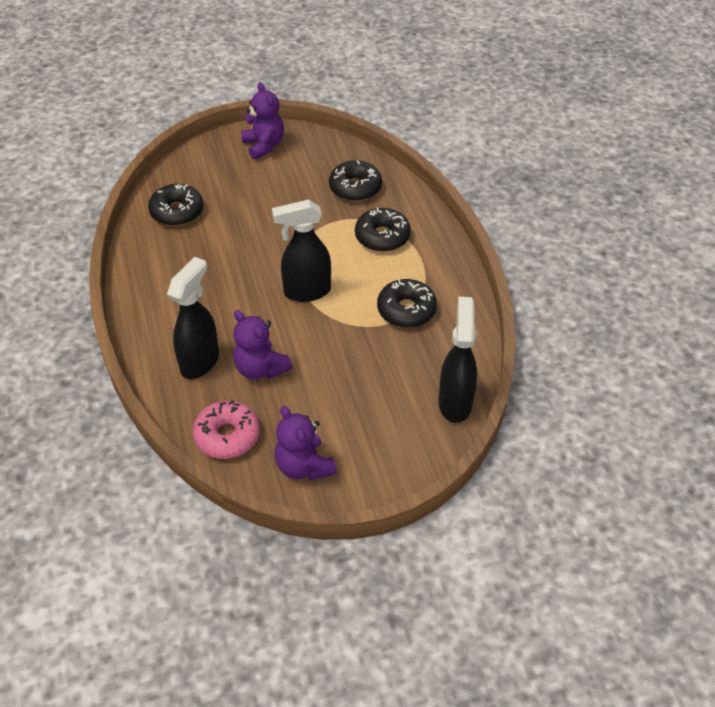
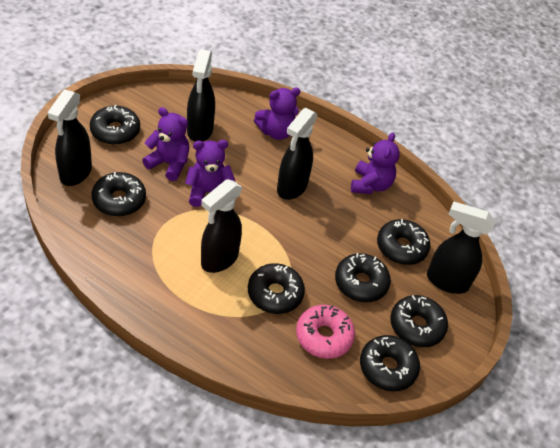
black donut: [148,184,203,226] [329,160,382,201] [355,207,411,252] [377,279,437,328] = 4 -> [90,105,140,145] [92,172,146,217] [248,263,305,314] [335,253,391,302] [360,335,420,392] [377,219,430,265] [391,295,448,347] = 7
black spray bottle: [167,257,219,379] [272,199,331,302] [439,297,477,423] = 3 -> [47,89,92,186] [187,49,215,142] [201,179,242,273] [277,108,318,200] [427,201,495,294] = 5
purple teddy bear: [233,310,293,379] [241,82,284,160] [275,406,337,481] = 3 -> [142,107,189,181] [185,140,235,207] [254,88,300,140] [351,132,400,194] = 4

